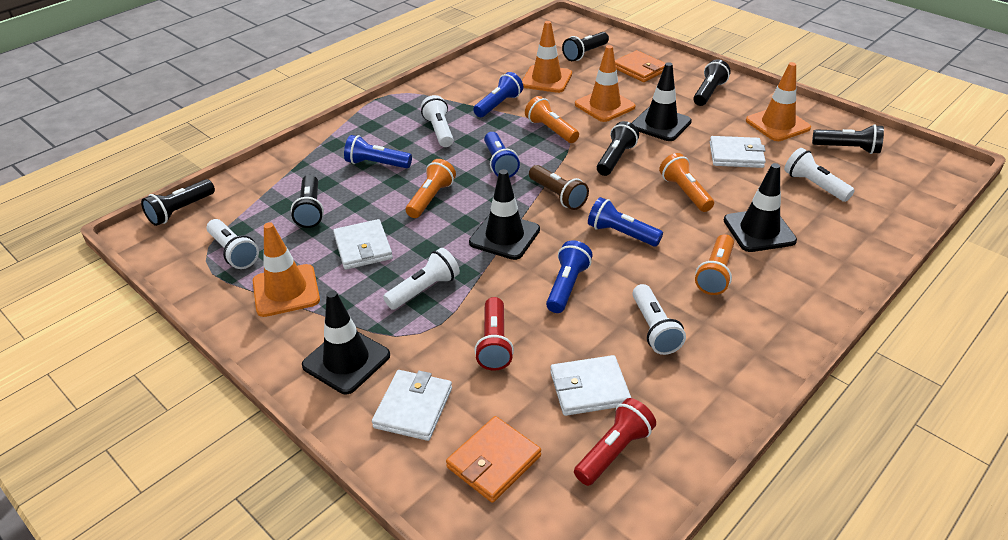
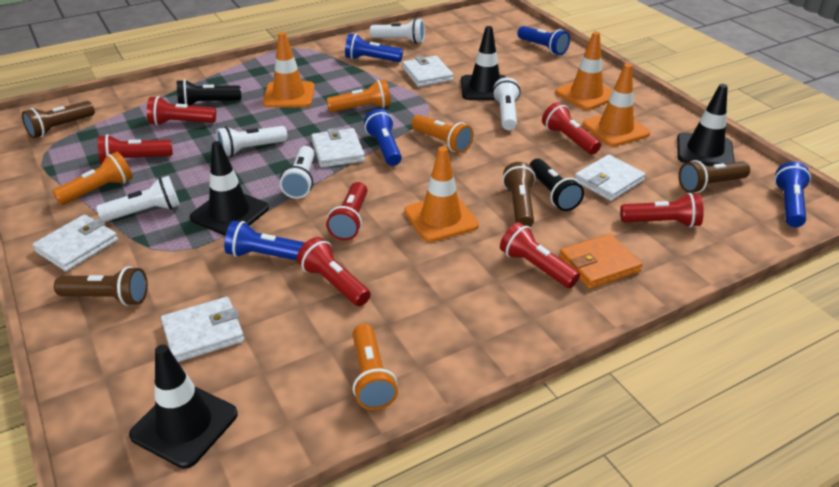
black flashlight: [141,179,215,226] [291,175,324,228] [562,32,609,61] [597,121,639,176] [693,59,731,106] [812,124,884,154] = 6 -> [177,79,241,106] [529,158,584,211] = 2
brown flashlight: [529,165,589,210] = 1 -> [22,101,95,138] [54,266,148,306] [502,162,536,227] [678,160,750,193] = 4
orange wallet: [446,416,541,503] [615,50,665,82] = 2 -> [559,234,643,289] = 1
red flashlight: [474,297,514,371] [574,398,656,486] = 2 -> [98,134,173,164] [147,96,216,126] [297,237,371,306] [326,182,367,240] [500,222,580,288] [542,102,601,155] [620,193,704,228] = 7
white wallet: [333,219,393,270] [372,370,452,441] [550,355,631,416] [710,136,766,168] = 4 -> [32,214,118,271] [161,297,244,362] [311,128,365,168] [402,56,454,87] [574,155,646,201] = 5

